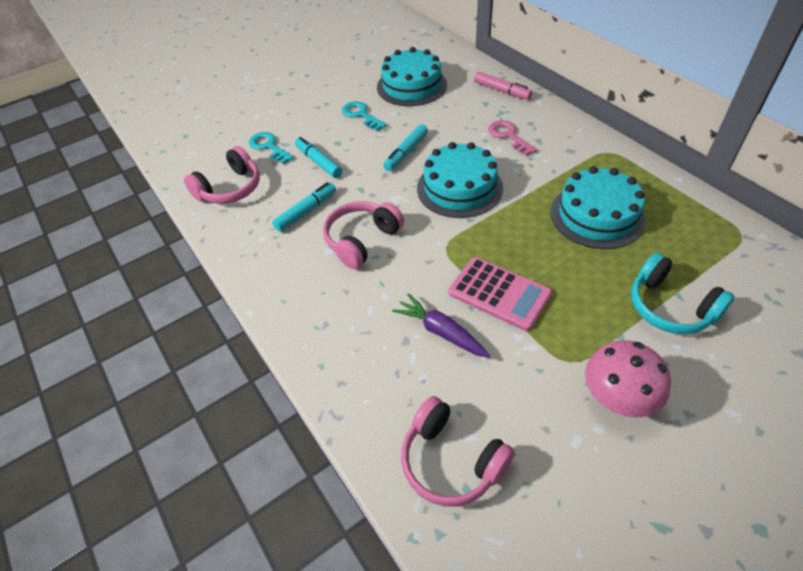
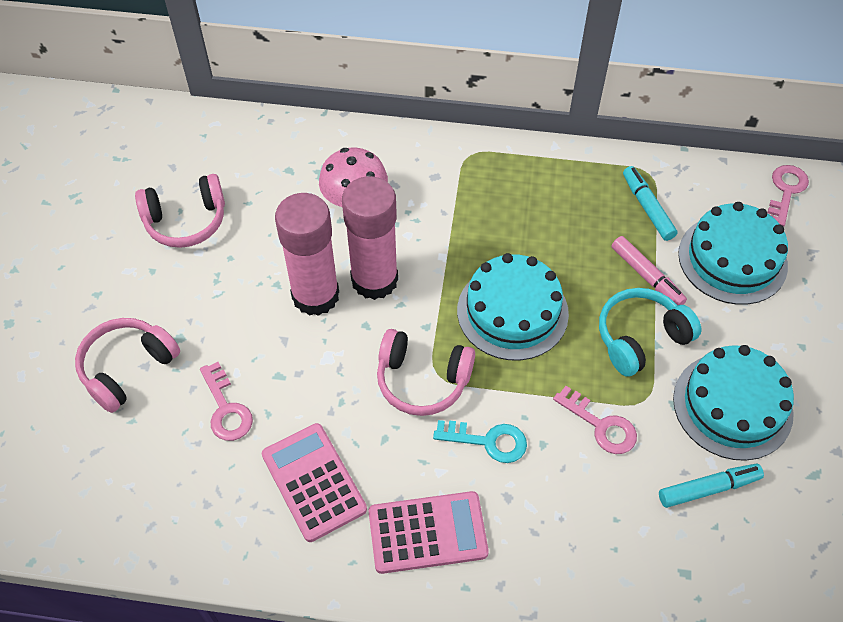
pink calculator: [449,257,552,331] = 1 -> [262,423,367,542] [368,491,489,574] = 2
pink glue stick: none = 0 -> [275,193,339,316] [342,176,398,300] = 2
pink key: [488,120,537,156] = 1 -> [200,362,253,441] [553,386,637,454] [767,165,809,227] = 3
purple carrot: [392,293,490,358] = 1 -> none = 0
turquoise key: [249,132,294,164] [342,101,387,131] = 2 -> [433,420,527,463] = 1
turquoise marker: [272,182,336,232] [295,137,342,178] [383,124,428,171] = 3 -> [623,166,678,241] [659,463,764,508] = 2

